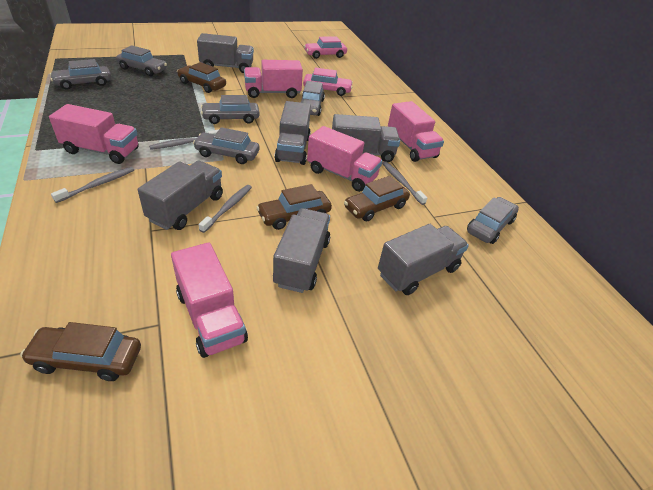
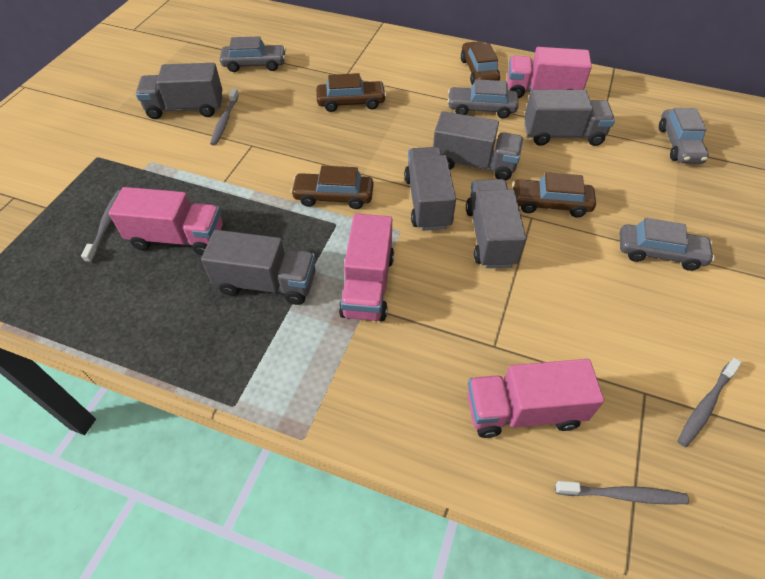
grey car: [50,59,111,90] [116,45,167,76] [193,127,259,164] [201,95,260,124] [301,81,325,116] [467,197,519,244] = 6 -> [220,36,286,72] [448,79,519,118] [620,218,715,271] [659,108,709,164] = 4
pink car: [303,68,353,96] [304,36,347,59] = 2 -> none = 0
pink truck: [49,104,139,164] [171,242,248,358] [244,60,303,98] [307,126,382,192] [388,101,444,162] = 5 -> [109,187,223,255] [339,214,394,321] [467,359,604,438] [507,47,592,98] = 4

